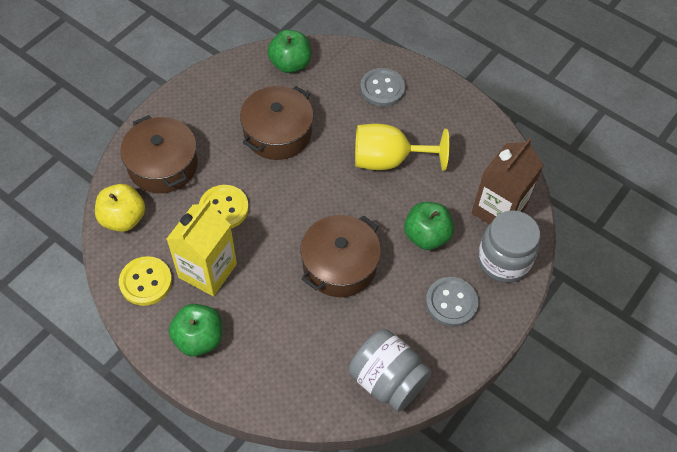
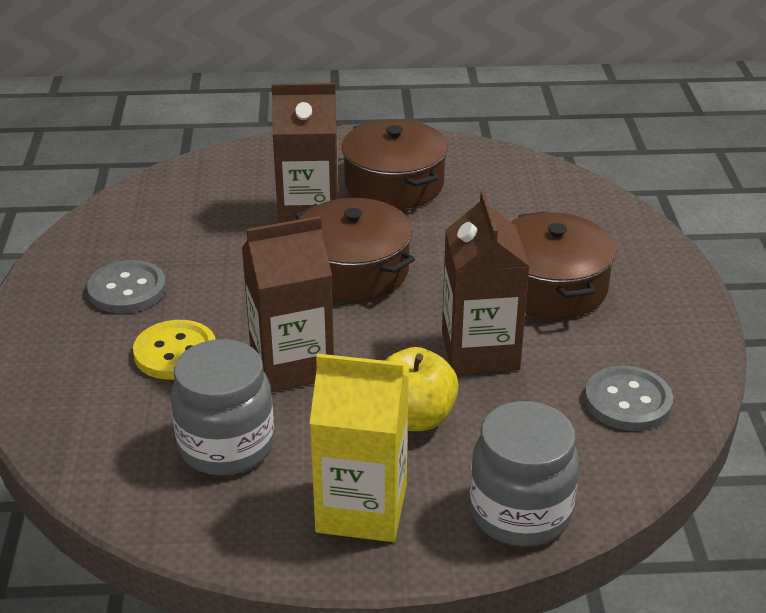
brown carton: [472,138,543,225] = 1 -> [242,216,334,392] [272,83,338,223] [442,191,530,375] = 3
green apple: [169,304,222,356] [267,30,311,73] [404,202,454,250] = 3 -> none = 0
yellow button: [119,256,172,306] [199,185,249,228] = 2 -> [133,320,216,380] = 1
yellow goblet: [355,124,449,171] = 1 -> none = 0

